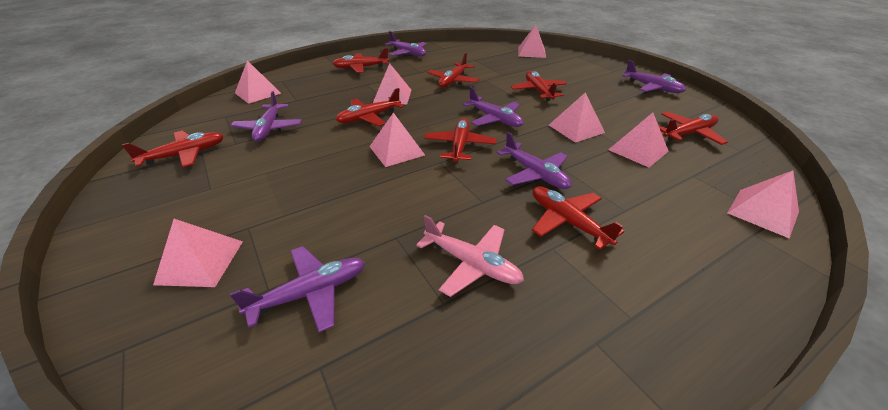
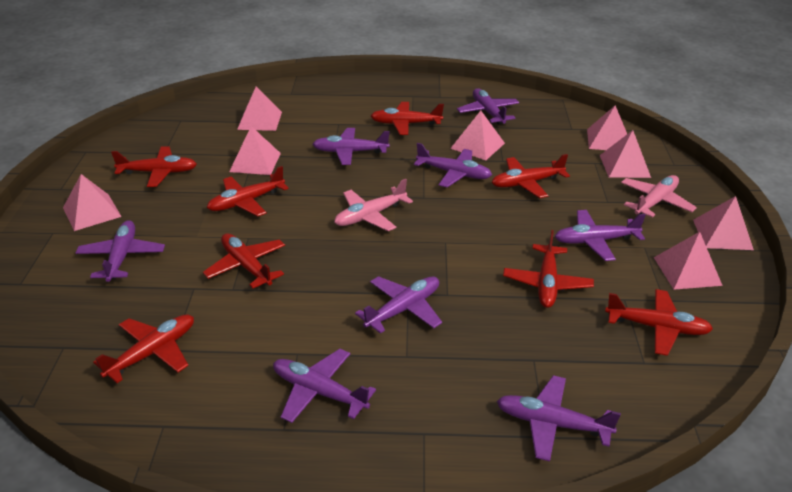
pink plane: [416,215,524,297] = 1 -> [334,179,413,231] [621,175,697,218] = 2
purple plane: [230,91,302,142] [230,246,365,333] [385,31,427,57] [463,87,523,127] [497,132,571,189] [622,60,686,93] = 6 -> [75,220,165,282] [273,349,376,423] [313,128,390,165] [355,276,442,334] [414,143,492,187] [457,88,519,125] [497,375,621,461] [555,210,646,261] = 8

